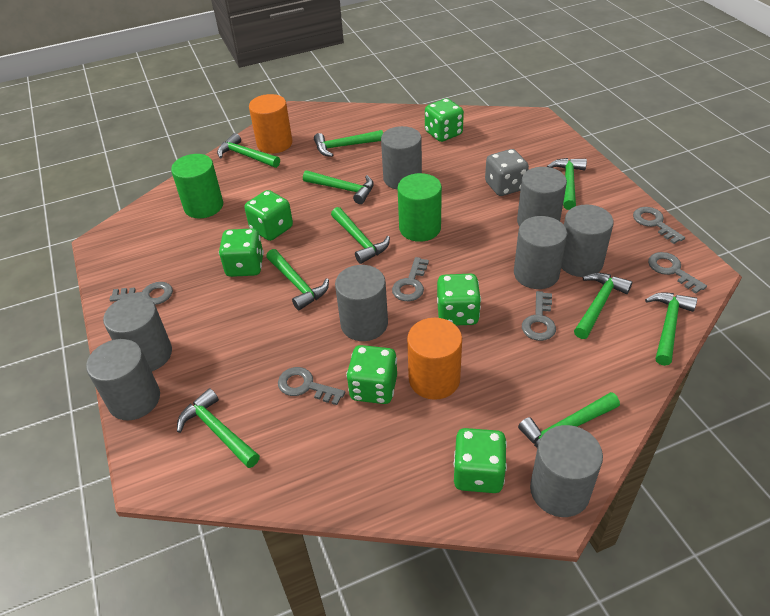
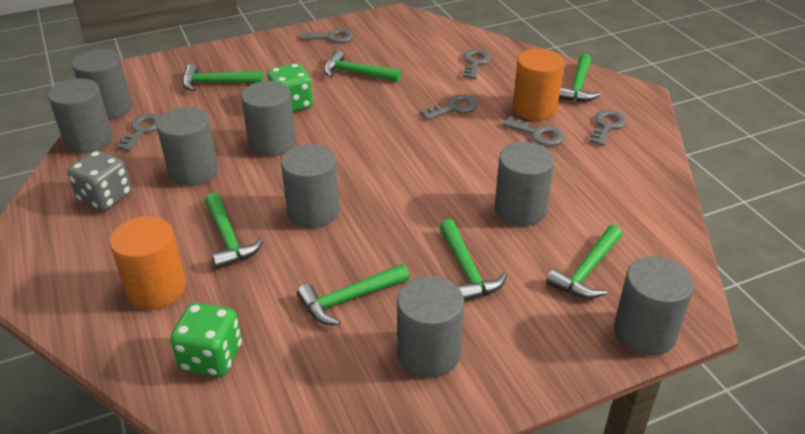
green cylinder: [171,154,223,218] [398,173,442,242] = 2 -> none = 0
green dice: [219,228,264,277] [245,190,293,241] [346,345,397,404] [425,98,464,142] [437,274,481,326] [454,428,507,493] = 6 -> [170,303,242,377] [267,63,313,112] = 2
green hammer: [177,388,260,468] [217,133,280,168] [266,249,329,310] [303,170,374,204] [314,130,383,157] [331,207,390,264] [518,392,620,448] [547,158,587,210] [574,273,632,339] [645,292,697,366] = 10 -> [183,64,263,92] [205,193,264,269] [297,264,410,325] [324,51,401,82] [439,219,507,302] [546,225,622,299] [559,54,601,102] = 7

